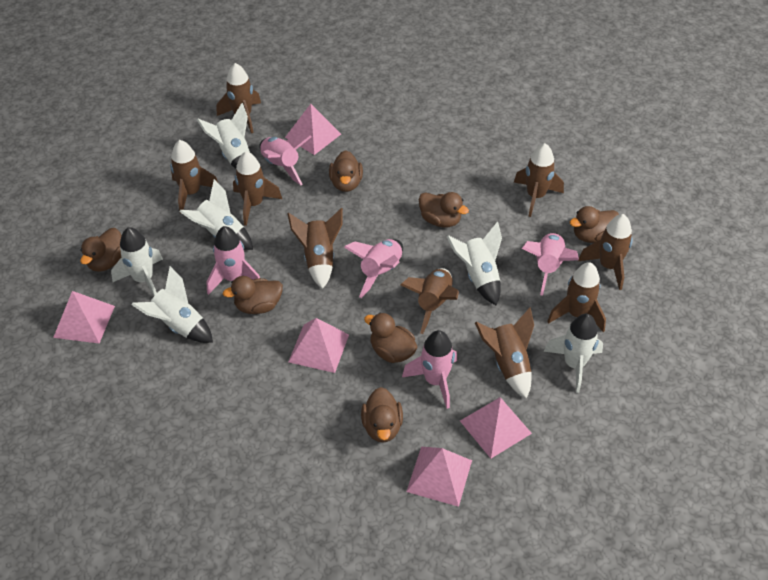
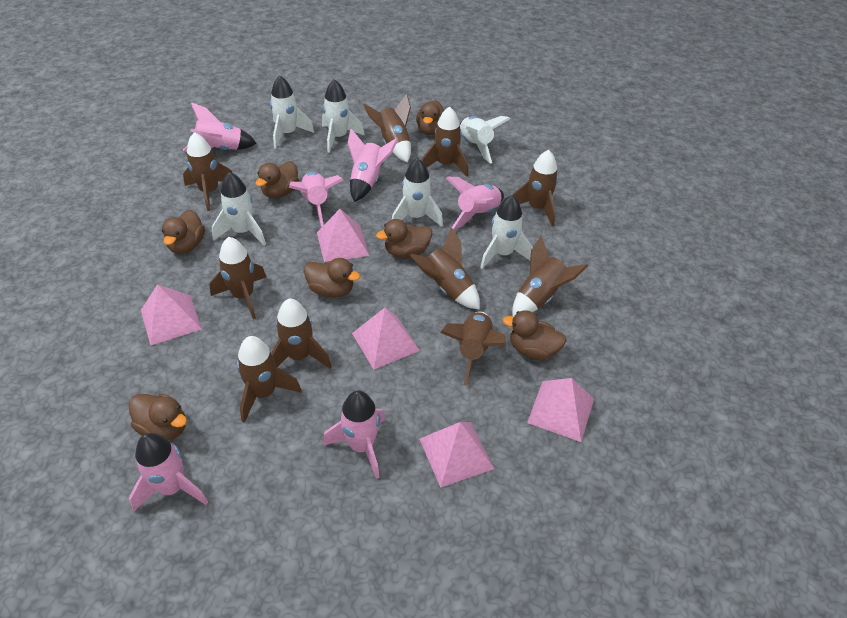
brown rocket: [170,140,218,214] [217,63,261,133] [233,151,282,226] [288,208,343,289] [401,268,459,334] [475,307,534,399] [514,143,564,217] [547,262,606,332] [578,214,633,290] = 9 -> [183,132,232,211] [209,237,266,319] [237,336,301,423] [272,298,332,369] [363,94,411,163] [410,227,480,310] [422,106,468,176] [440,311,506,386] [512,150,558,226] [512,235,588,317] = 10
pink rocket: [206,226,260,295] [259,134,312,185] [344,239,403,298] [402,330,457,409] [522,233,579,296] = 5 -> [129,433,208,511] [183,102,257,151] [289,172,343,227] [323,390,386,479] [348,129,398,202] [446,177,504,230] = 6

